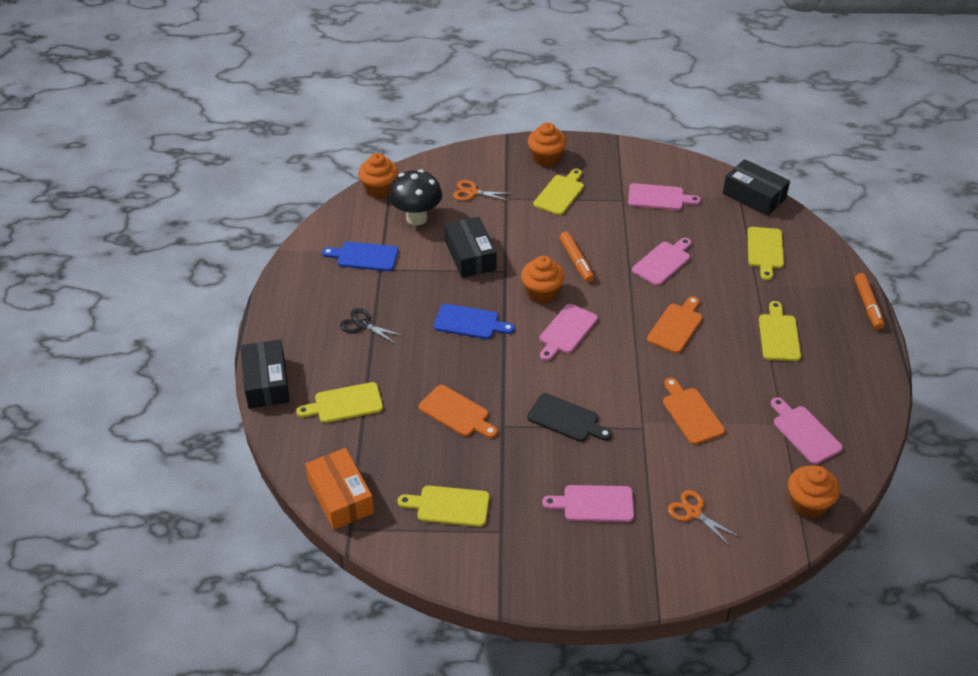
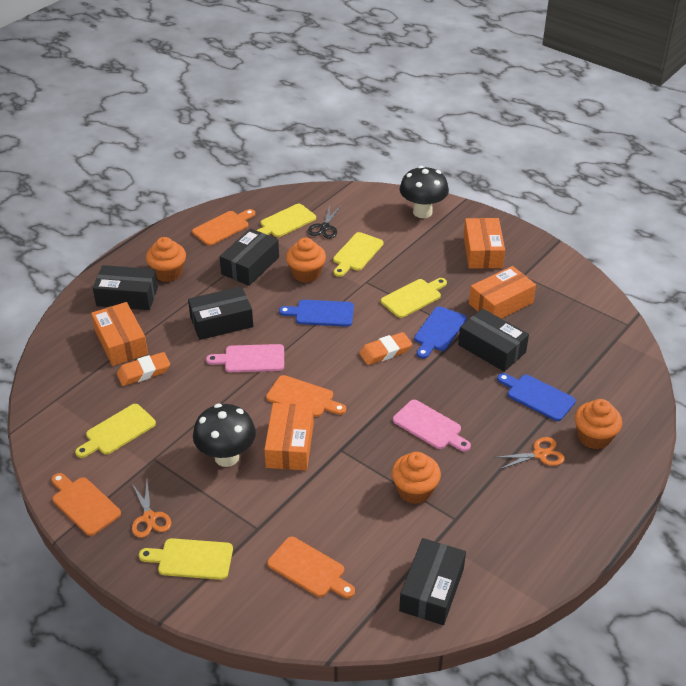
black box: [241,340,290,409] [445,217,497,278] [723,159,790,216] = 3 -> [93,265,158,310] [188,286,253,340] [219,228,279,286] [399,538,466,625] [458,308,529,372] = 5
black cutting board: [527,393,612,442] = 1 -> none = 0
black mushroom: [389,169,442,226] = 1 -> [193,404,256,467] [399,166,449,218] = 2
blue cutting board: [322,242,398,271] [434,304,515,339] = 2 -> [279,300,354,327] [414,306,466,359] [497,373,576,421] = 3
orange box: [305,448,374,530] = 1 -> [91,302,148,366] [264,403,314,471] [464,218,505,269] [469,266,536,319] = 4
orange cutting board: [419,385,497,438] [647,296,702,353] [663,378,725,445] = 3 -> [51,473,121,536] [192,209,255,246] [266,375,346,417] [267,537,355,598] = 4
orange eraser: none = 0 -> [117,352,170,386] [359,332,412,365] = 2
orange marker: [559,231,594,282] [855,273,885,330] = 2 -> none = 0
pink cutting board: [540,304,598,361] [542,485,634,522] [628,183,701,210] [632,238,691,286] [771,397,843,464] = 5 -> [206,344,284,372] [393,400,471,452] = 2

